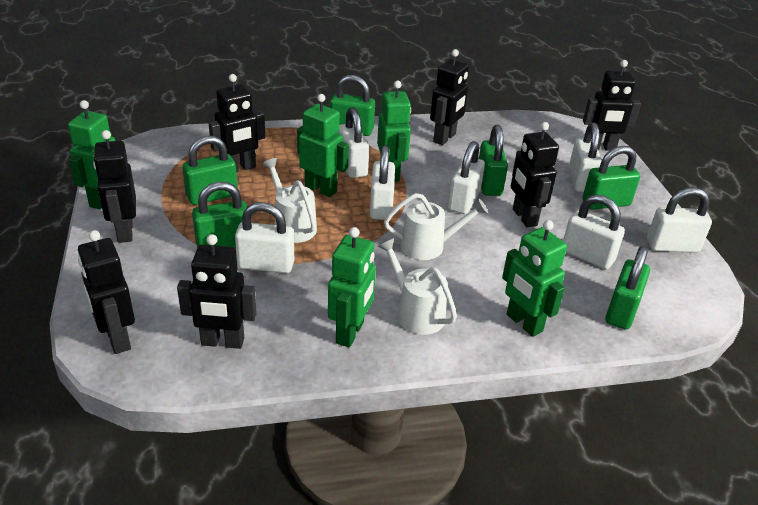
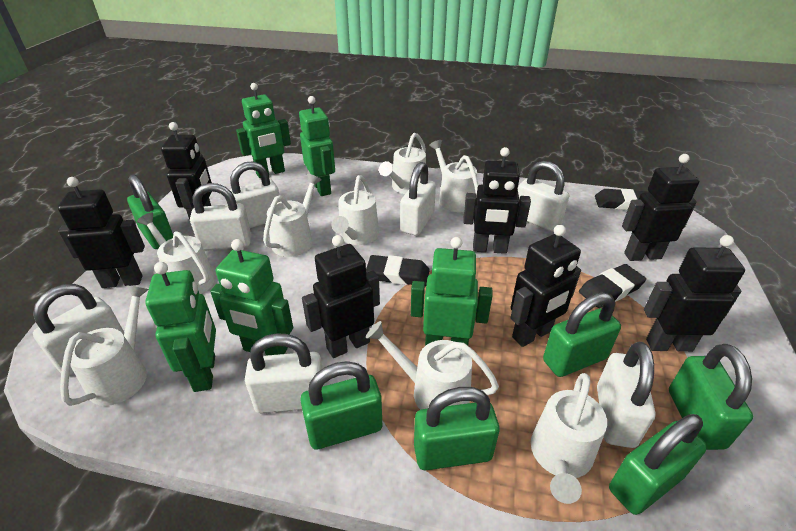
black eraser: none = 0 -> [366,255,429,286] [579,264,646,308] [595,189,649,210] = 3
white watering can: [262,158,317,243] [378,238,457,335] [384,193,488,260] = 3 -> [60,285,149,406] [137,213,215,294] [263,174,322,257] [332,175,379,245] [366,321,499,410] [379,133,426,194] [429,140,479,212] [531,373,607,504] = 8

